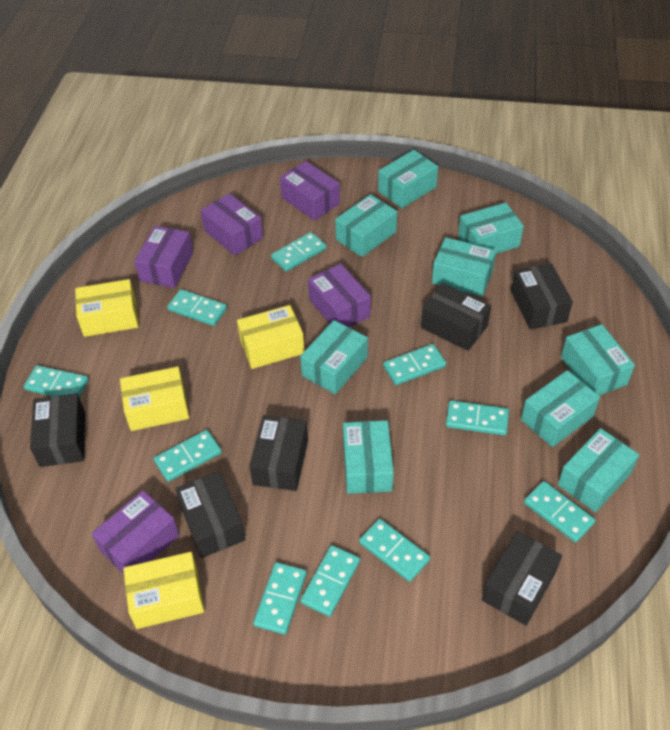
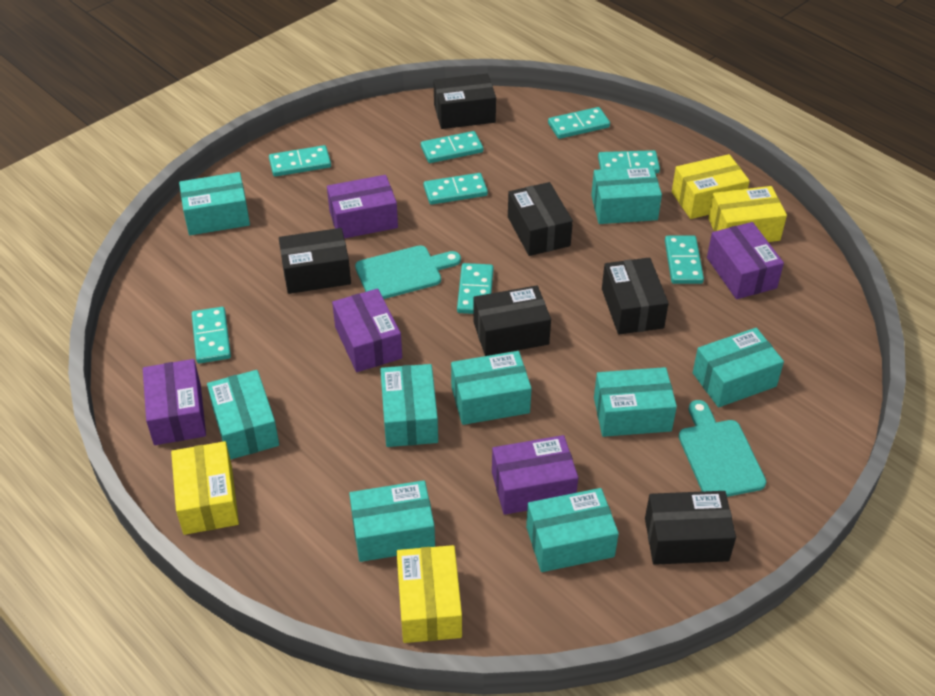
turquoise cutting board: none = 0 -> [355,245,461,299] [679,400,766,497] = 2
turquoise domino: [24,365,89,397] [154,430,222,482] [167,289,227,326] [253,562,307,635] [271,232,326,272] [300,545,360,617] [359,519,430,582] [383,344,446,385] [446,400,509,435] [524,481,596,543] = 10 -> [192,307,231,364] [269,145,331,177] [421,131,483,163] [424,173,488,205] [457,263,494,314] [548,107,610,139] [598,150,660,174] [665,235,704,284] = 8

